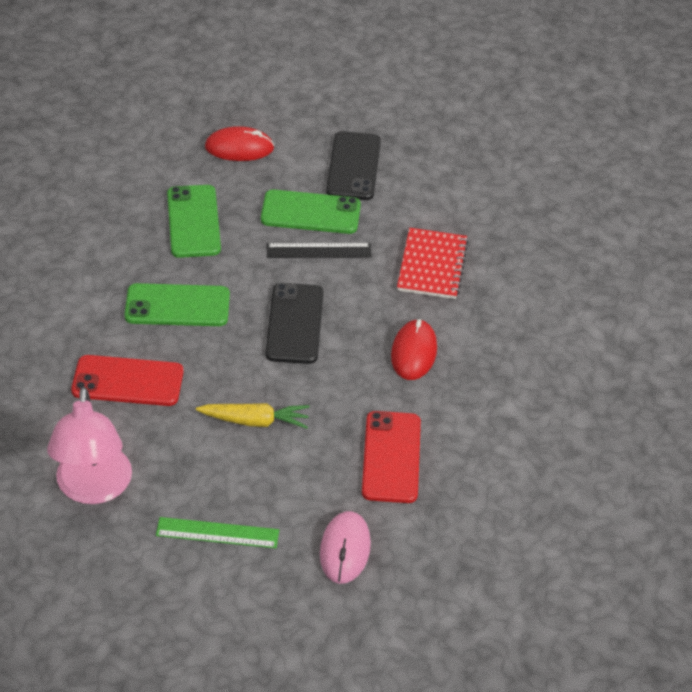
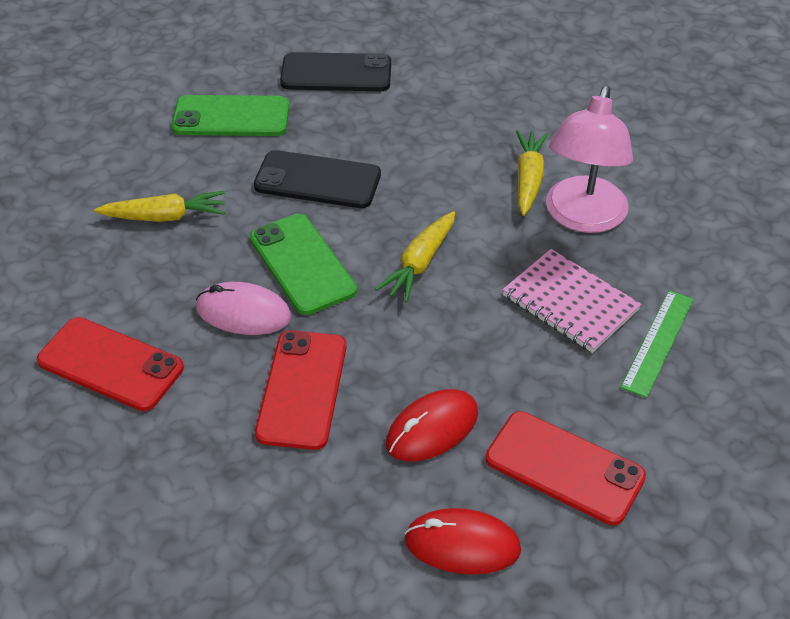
black ruler: [267,243,372,258] = 1 -> none = 0
green phone: [125,283,230,326] [167,185,221,258] [261,190,361,234] = 3 -> [172,95,289,136] [250,214,357,315] = 2
pink notebook: none = 0 -> [502,249,641,353] = 1
red notebook: [397,228,469,299] = 1 -> none = 0
red phone: [71,355,184,406] [362,411,421,503] = 2 -> [37,317,184,411] [255,330,346,450] [486,411,646,525] = 3
yellow carrot: [196,403,310,429] = 1 -> [94,191,225,222] [375,211,455,302] [516,130,548,216] = 3

